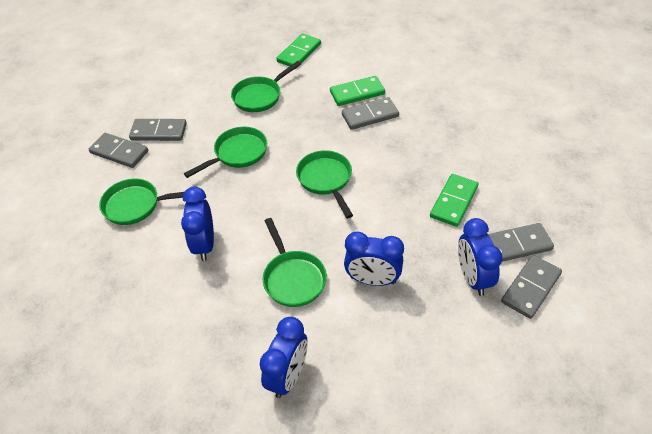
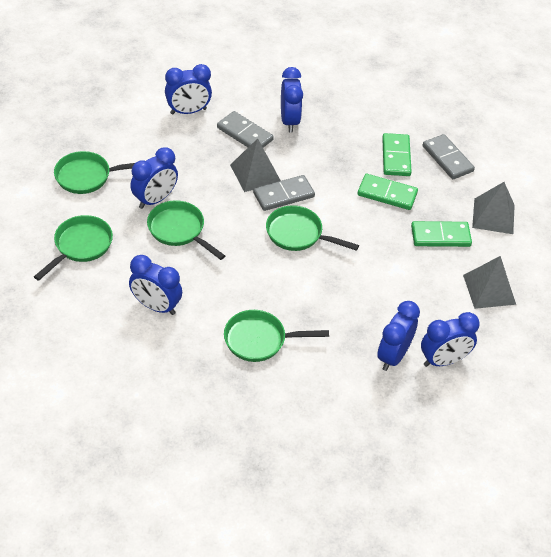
blue clock: [181,187,214,261] [260,317,308,398] [344,232,404,286] [458,218,503,296] = 4 -> [129,255,182,315] [130,147,178,209] [165,64,212,114] [281,67,303,132] [377,301,420,371] [421,312,480,367] = 6
grey domino: [89,133,148,168] [129,119,187,141] [342,97,399,130] [488,223,554,262] [501,255,562,319] = 5 -> [217,111,274,148] [253,175,315,211] [423,134,475,179] = 3
grey pyramid: none = 0 -> [230,138,281,192] [463,256,516,309] [472,182,515,234] = 3

